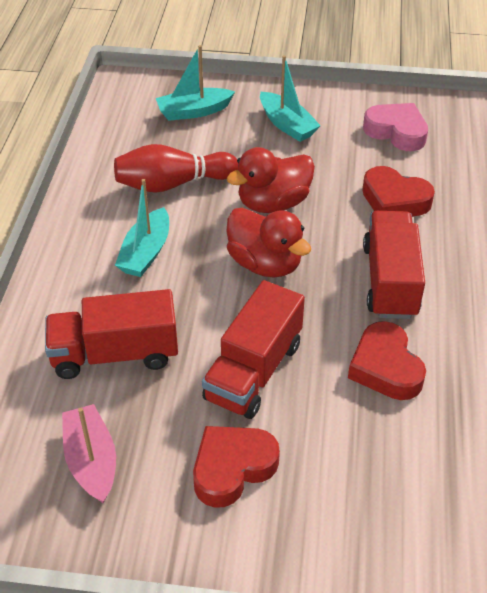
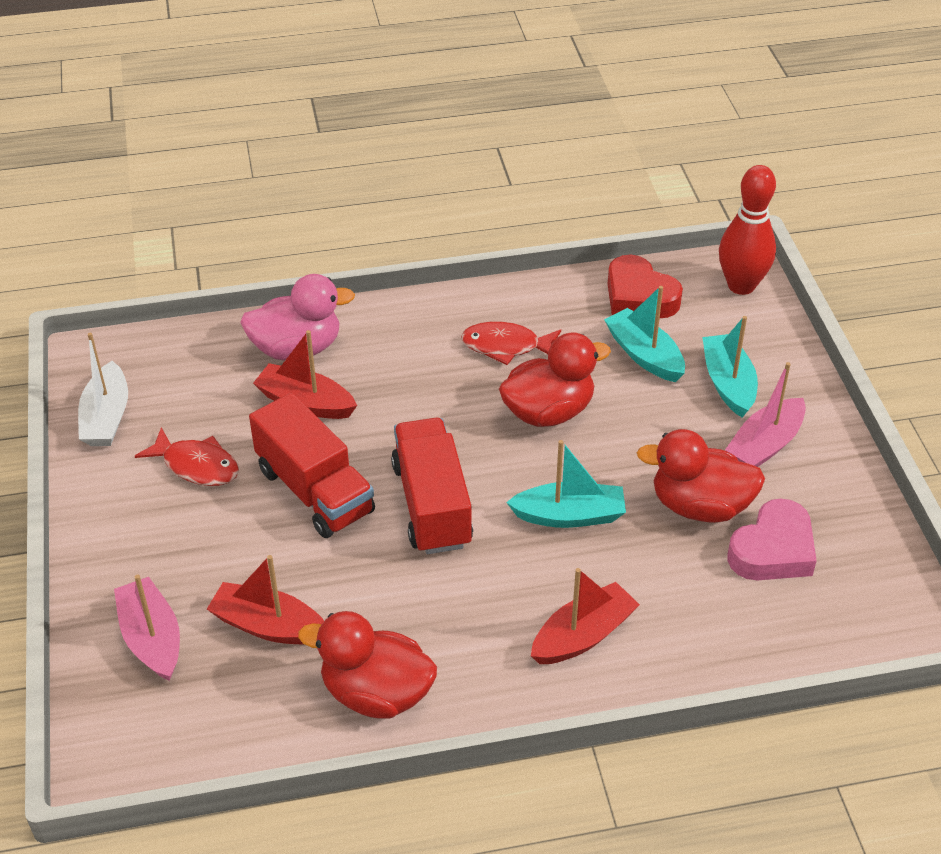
pink boat: [62,404,116,503] = 1 -> [114,574,180,681] [725,362,806,467] = 2
pink duck: none = 0 -> [240,274,355,360] = 1
red boat: none = 0 -> [207,555,324,644] [253,330,357,419] [531,568,640,664] = 3
red duck: [226,208,311,278] [227,147,315,213] = 2 -> [298,611,437,719] [499,333,611,427] [637,429,765,523] = 3
red fish: none = 0 -> [135,427,239,486] [461,322,561,365] = 2
red heart: [193,426,280,508] [348,321,426,400] [362,166,435,216] = 3 -> [607,255,683,318] = 1
red truck: [45,289,178,379] [202,280,305,419] [363,211,425,319] = 3 -> [249,393,375,538] [391,418,473,554] = 2
white boat: none = 0 -> [78,333,128,446] = 1

